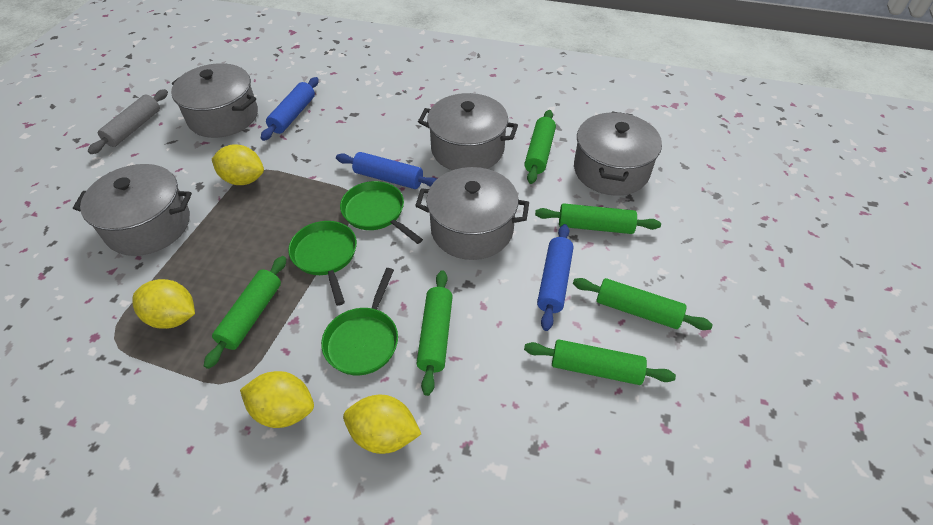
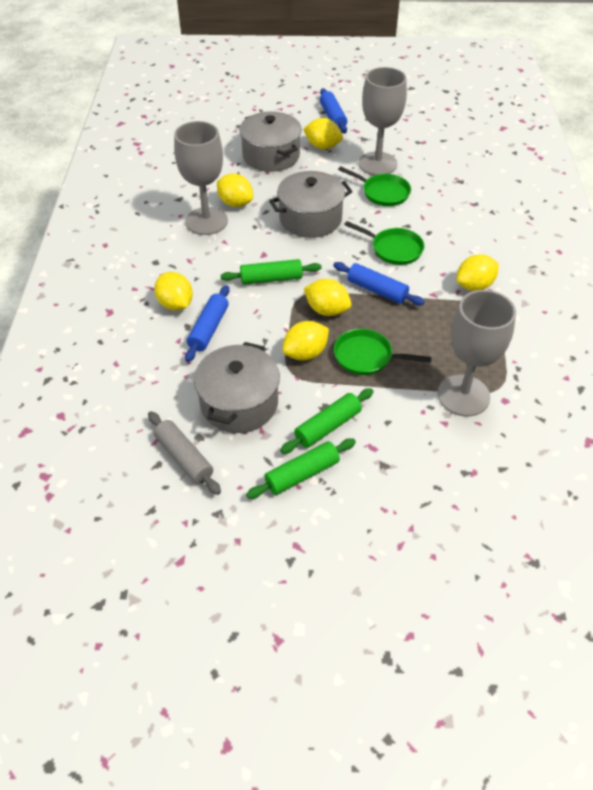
green rolling pin: [204,256,286,369] [416,270,453,396] [524,110,556,184] [524,339,676,385] [535,203,661,234] [573,278,713,330] = 6 -> [220,259,322,285] [246,438,356,499] [280,388,374,454] = 3
grey goblet: none = 0 -> [174,121,228,235] [358,67,407,175] [437,290,516,416] = 3
grey pot: [73,164,192,256] [171,63,258,138] [415,167,529,260] [418,93,518,170] [574,111,662,196] = 5 -> [194,342,280,433] [239,111,302,172] [269,171,353,238] = 3
yellow lemon: [132,279,195,329] [212,144,264,185] [240,371,314,428] [343,395,421,454] = 4 -> [154,272,193,311] [217,173,253,207] [282,321,329,361] [303,118,343,149] [304,279,351,316] [456,254,499,291] = 6

